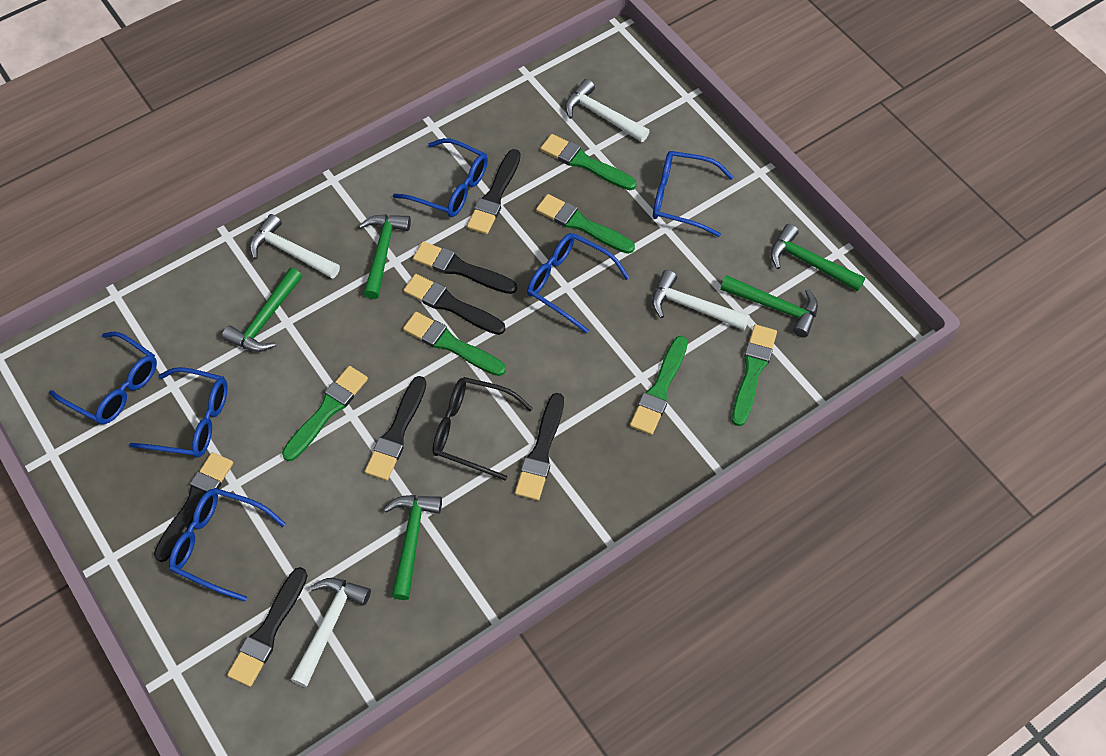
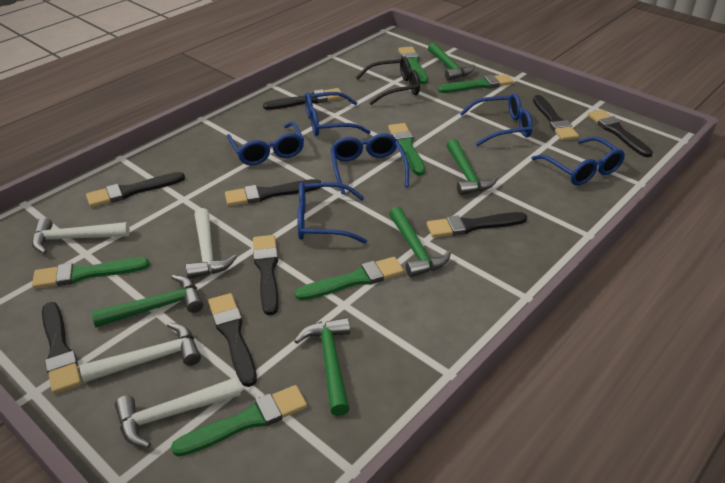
black brush: [154,452,233,562] [227,567,308,687] [365,376,426,480] [404,274,505,335] [413,241,517,294] [467,149,521,234] [515,393,564,500] = 7 -> [42,302,81,394] [86,172,185,207] [208,293,257,387] [225,179,321,206] [253,235,279,315] [263,88,343,110] [427,212,527,237] [533,95,579,140] [588,109,653,157] = 9

